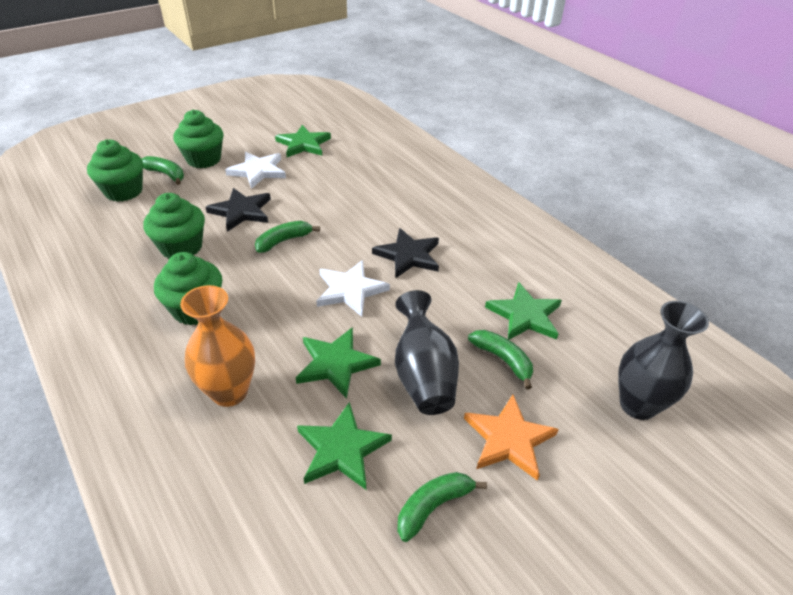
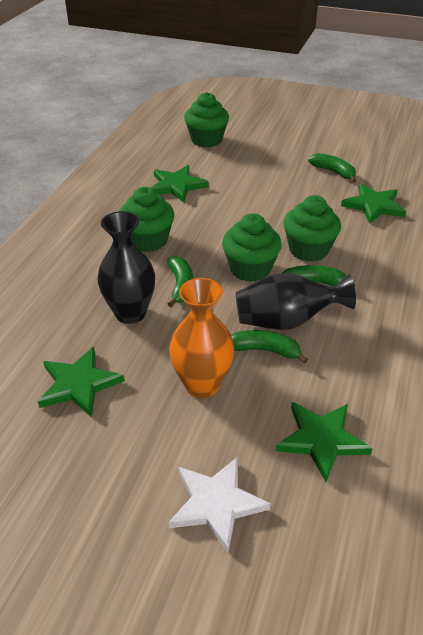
black star: [206,188,271,232] [372,228,439,278] = 2 -> none = 0
orange star: [464,395,559,481] = 1 -> none = 0
white star: [225,152,286,189] [316,260,390,317] = 2 -> [168,457,271,553] = 1

